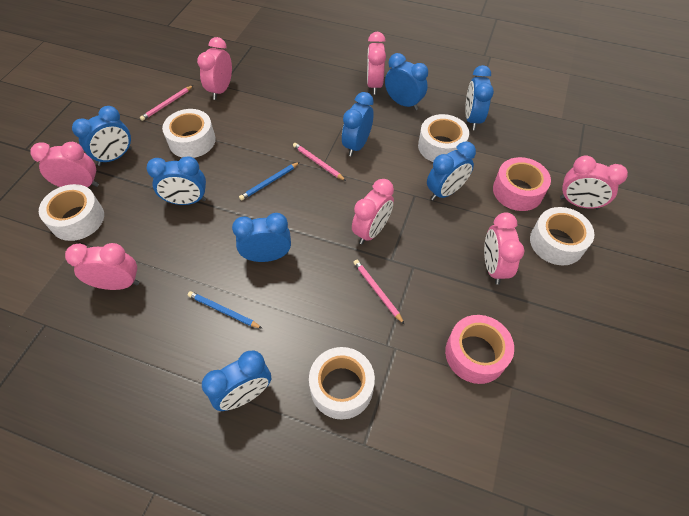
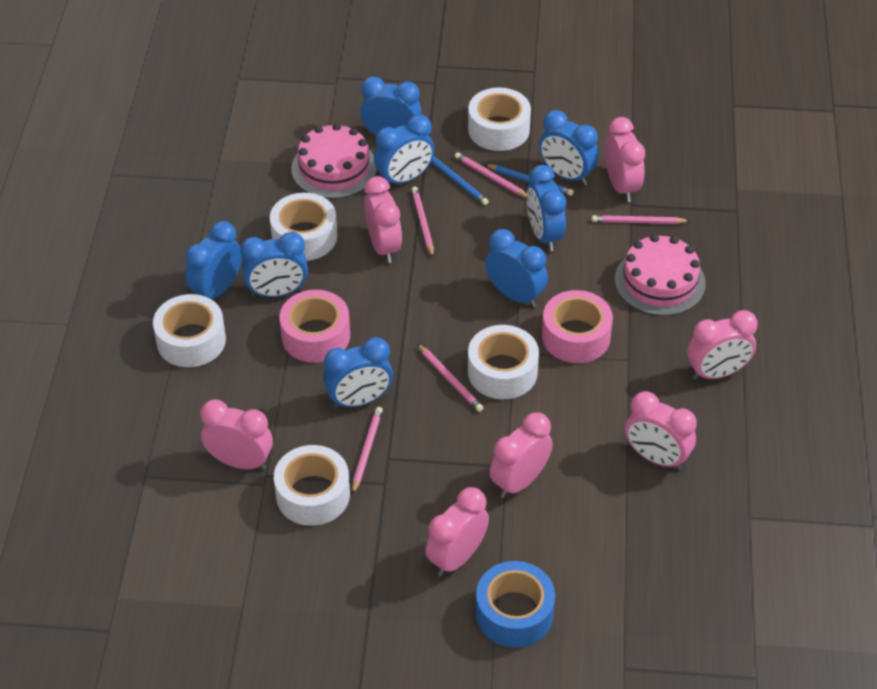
blue tape: none = 0 -> [476,561,555,648] = 1
pink cake: none = 0 -> [291,123,377,199] [615,234,706,316] = 2
pink pencil: [140,85,194,121] [293,143,346,181] [353,260,405,325] = 3 -> [352,407,383,495] [411,186,434,257] [418,344,483,412] [455,152,527,198] [592,215,689,224] = 5

